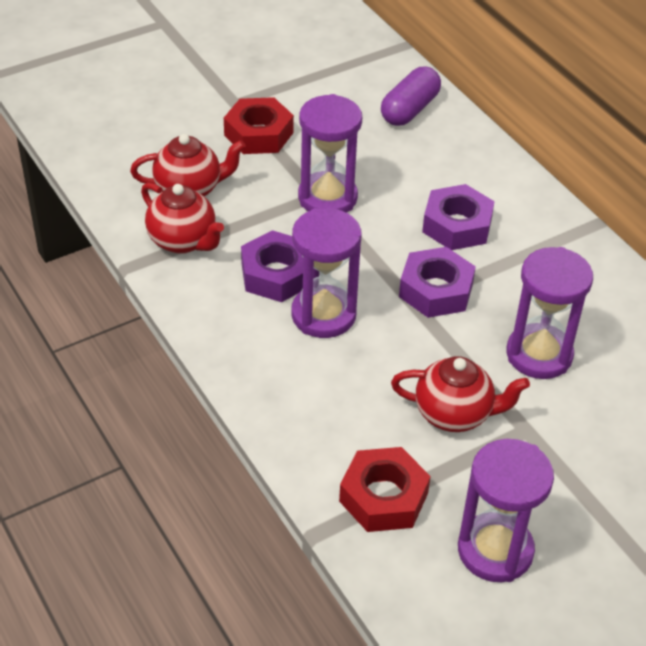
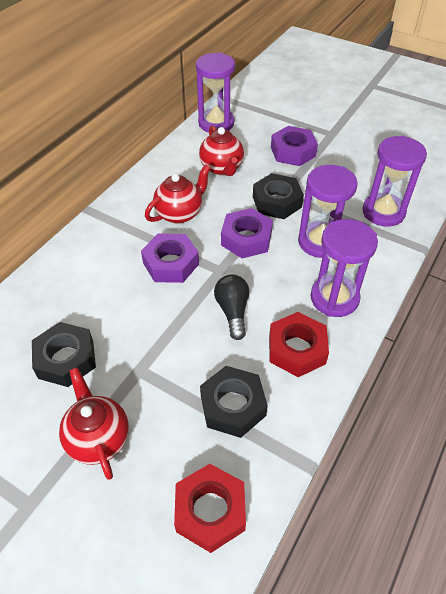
black light bulb: none = 0 -> [214,274,249,340] = 1
black nut: none = 0 -> [32,322,96,387] [200,366,268,438] [253,173,304,219] = 3
purple capsule: [381,66,441,126] = 1 -> none = 0

